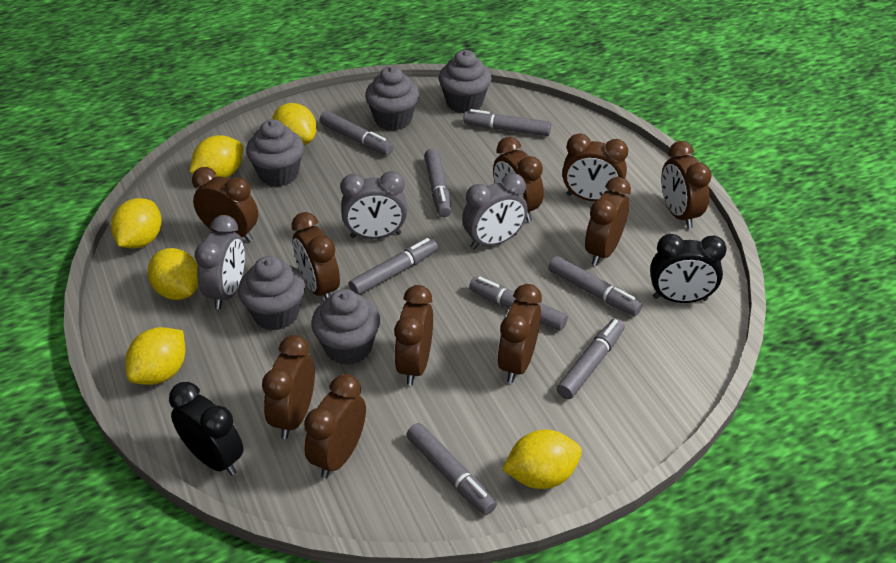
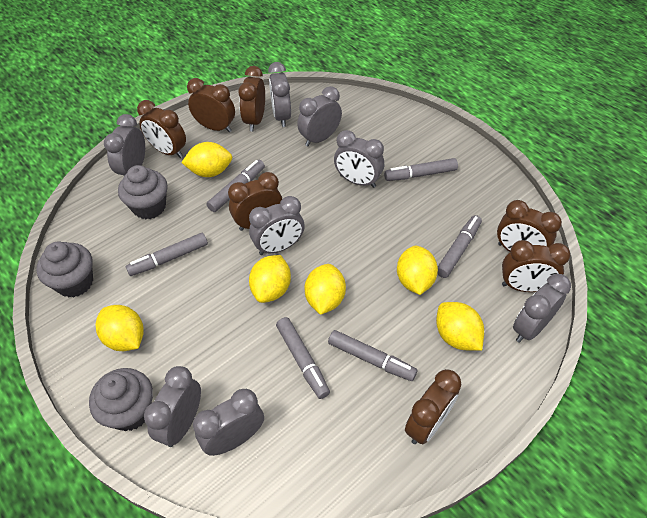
black clock: [169,382,243,476] [650,234,727,303] = 2 -> none = 0
brown clock: [192,167,258,242] [262,335,315,439] [292,212,340,300] [304,374,366,478] [394,285,433,385] [493,137,544,222] [498,284,542,383] [562,133,628,201] [585,177,631,266] [661,141,712,229] = 10 -> [137,100,186,158] [187,78,235,132] [228,172,282,231] [238,66,265,131] [405,369,461,444] [497,200,562,252] [502,240,570,292] = 7
grey clock: [195,215,245,309] [340,171,407,239] [462,173,528,249] = 3 -> [104,114,145,176] [144,366,201,447] [193,389,264,456] [249,196,305,255] [268,62,291,127] [297,86,342,147] [334,130,384,188] [513,274,571,343] = 8
grey cupcake: [238,256,305,330] [246,119,304,187] [312,289,380,365] [365,66,419,131] [439,50,492,113] = 5 -> [36,241,93,298] [89,368,153,431] [118,165,168,219] = 3
grey marker: [320,111,393,155] [349,238,438,295] [406,423,497,515] [424,149,451,217] [463,109,551,136] [469,276,568,331] [548,256,642,316] [557,318,625,399] = 8 -> [126,233,208,276] [206,160,265,212] [276,317,330,399] [328,330,417,381] [384,158,458,181] [438,215,482,278] = 6

